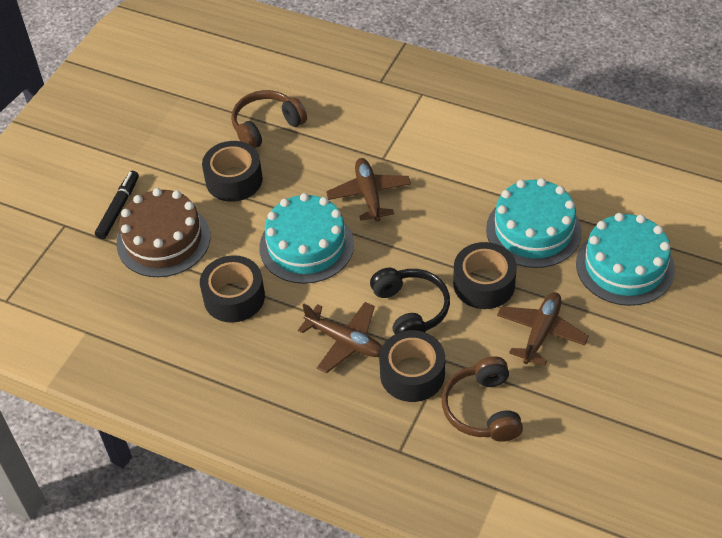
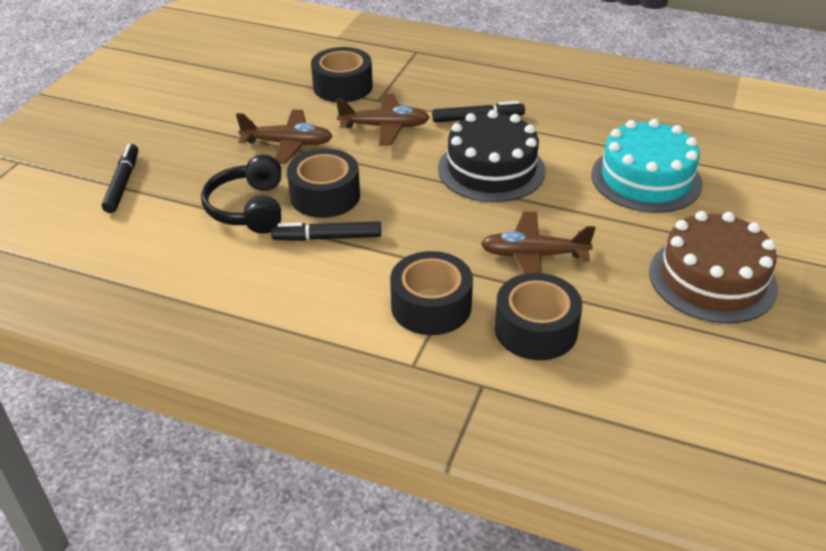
black cake: none = 0 -> [438,110,546,202] = 1
black marker: [95,171,139,239] = 1 -> [102,144,138,213] [271,221,381,241] [432,101,525,122] = 3
brown headphones: [231,90,307,148] [442,356,523,442] = 2 -> none = 0
turquoise cake: [259,193,354,284] [486,178,582,268] [576,213,675,306] = 3 -> [591,119,703,213] = 1

